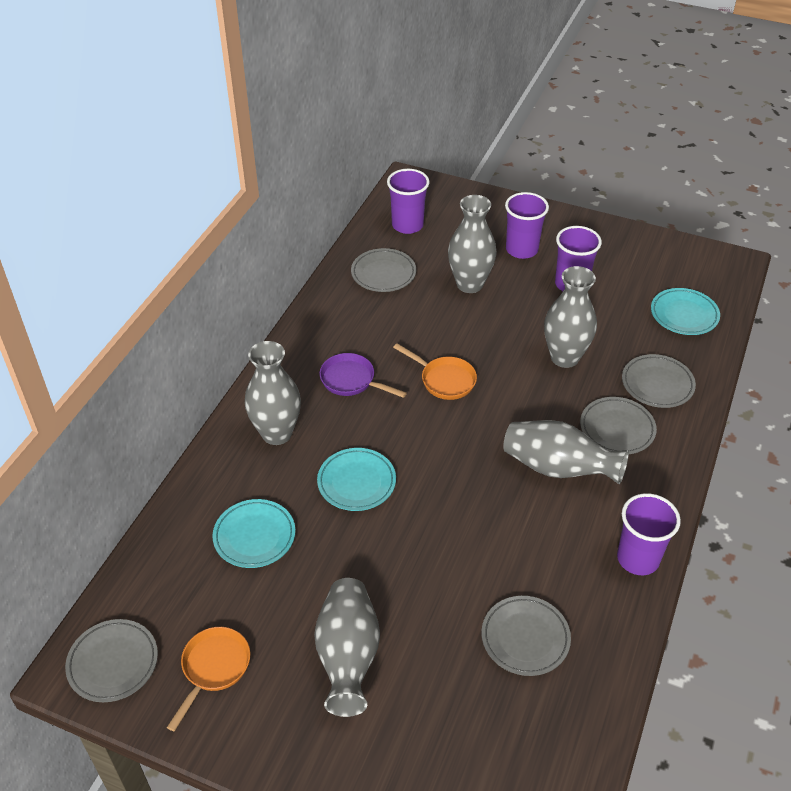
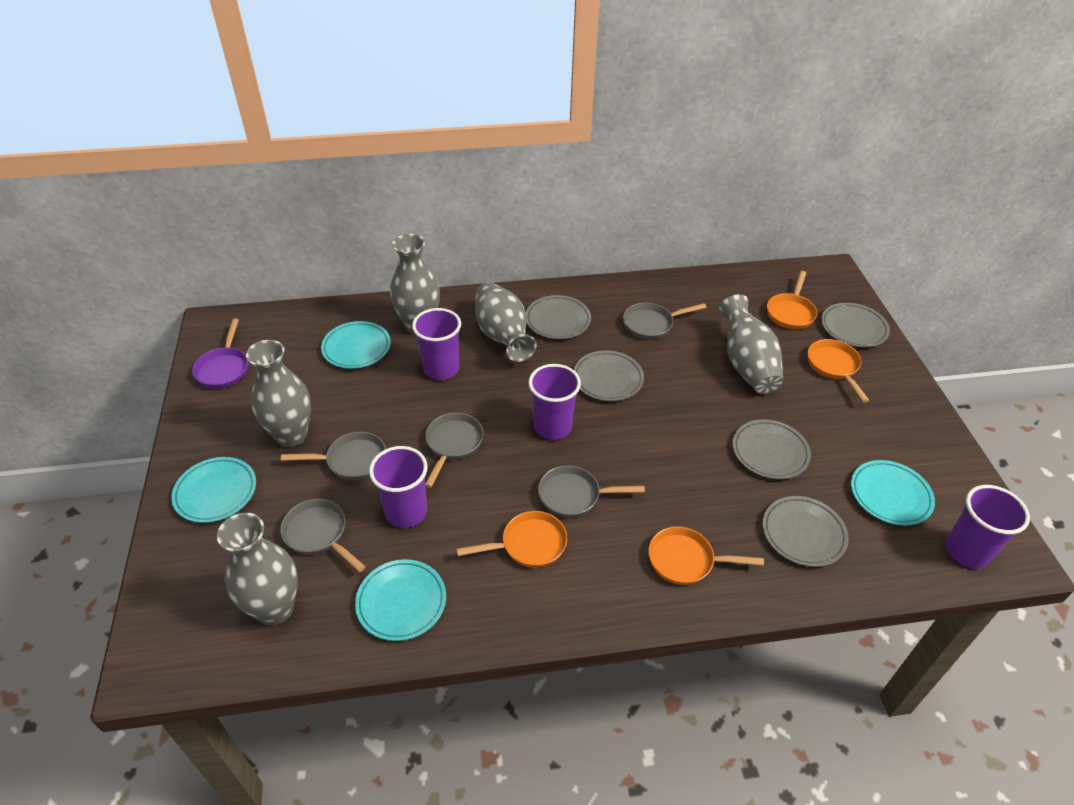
grey pan: none = 0 -> [280,499,366,572] [281,432,386,481] [425,413,484,488] [538,465,645,518] [623,303,706,339] = 5
orange pan: [167,627,250,731] [393,343,477,400] = 2 -> [456,511,567,568] [648,526,764,585] [767,271,817,329] [808,339,869,402] = 4
turquoise plate: [212,499,295,568] [317,448,396,511] [651,288,720,335] = 3 -> [171,457,256,523] [321,321,391,369] [355,559,446,641] [851,460,935,526] = 4

